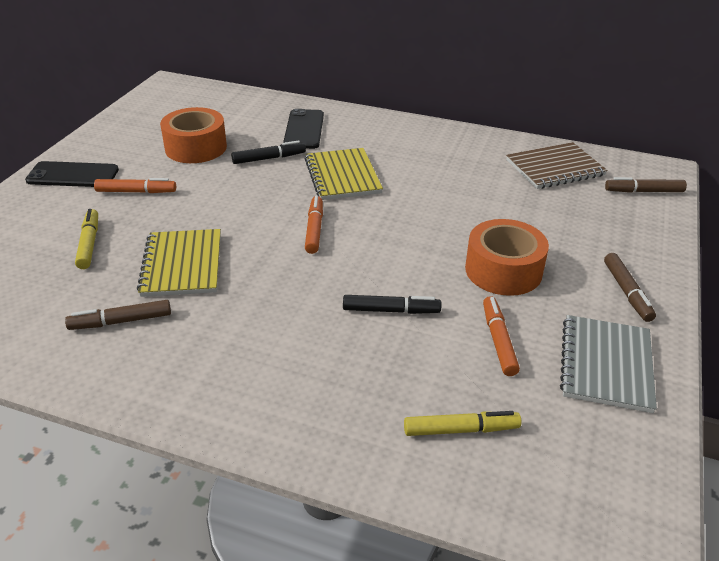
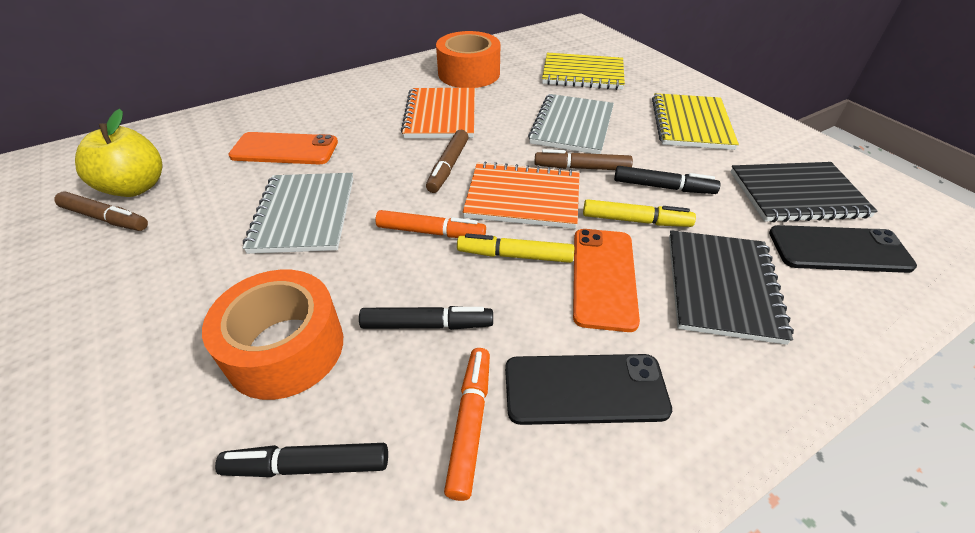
black marker: [231,140,306,164] [343,295,441,314] = 2 -> [215,443,388,477] [359,306,493,330] [614,166,720,194] = 3
black notebook: none = 0 -> [669,230,794,345] [731,162,878,222] = 2
brown notebook: [506,142,607,189] = 1 -> none = 0
grey notebook: [560,315,657,413] = 1 -> [243,173,353,254] [528,94,614,154] = 2
orange marker: [94,178,176,193] [305,196,323,254] [483,296,520,376] = 3 -> [375,210,486,238] [444,348,490,501] = 2
orange notebook: none = 0 -> [401,88,475,138] [463,162,580,229] = 2
orange phone: none = 0 -> [228,132,338,164] [573,229,640,332] = 2
yellow apple: none = 0 -> [75,109,162,197] = 1

